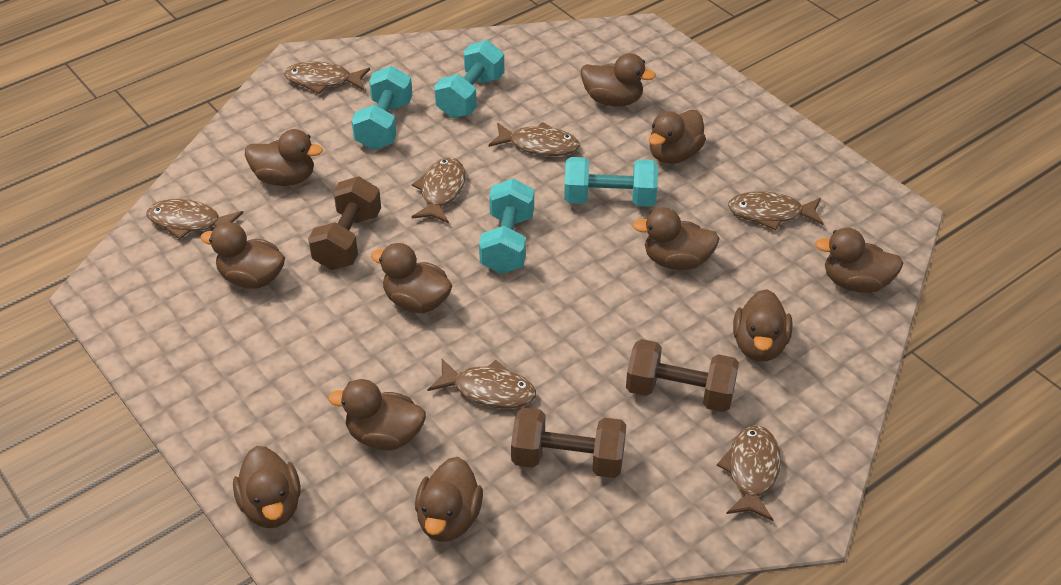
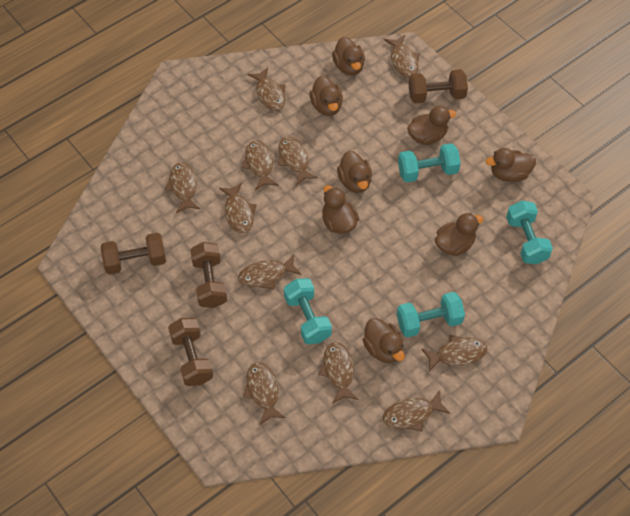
brown duck: [200,222,285,289] [233,446,301,528] [245,129,323,186] [328,379,426,450] [371,243,452,313] [415,457,483,542] [581,53,656,106] [633,207,720,270] [649,110,706,164] [733,289,793,361] [815,228,903,293] = 11 -> [310,76,343,116] [322,185,359,234] [332,37,365,76] [337,151,372,193] [363,318,405,363] [407,106,456,145] [435,213,483,256] [486,148,536,182] = 8
brown dumbbell: [308,176,381,270] [511,408,626,478] [626,339,739,412] = 3 -> [101,233,166,275] [168,318,213,386] [190,242,227,308] [409,69,468,104] = 4
brown fish: [146,199,243,239] [284,62,370,94] [412,157,466,223] [427,359,536,408] [489,122,580,156] [717,425,781,521] [728,191,824,230] = 7 -> [165,162,200,213] [219,182,257,233] [238,254,301,290] [242,140,279,190] [243,362,286,425] [248,67,286,111] [278,137,318,186] [319,342,359,404] [383,390,450,431] [384,35,420,78] [421,335,487,372] = 11

